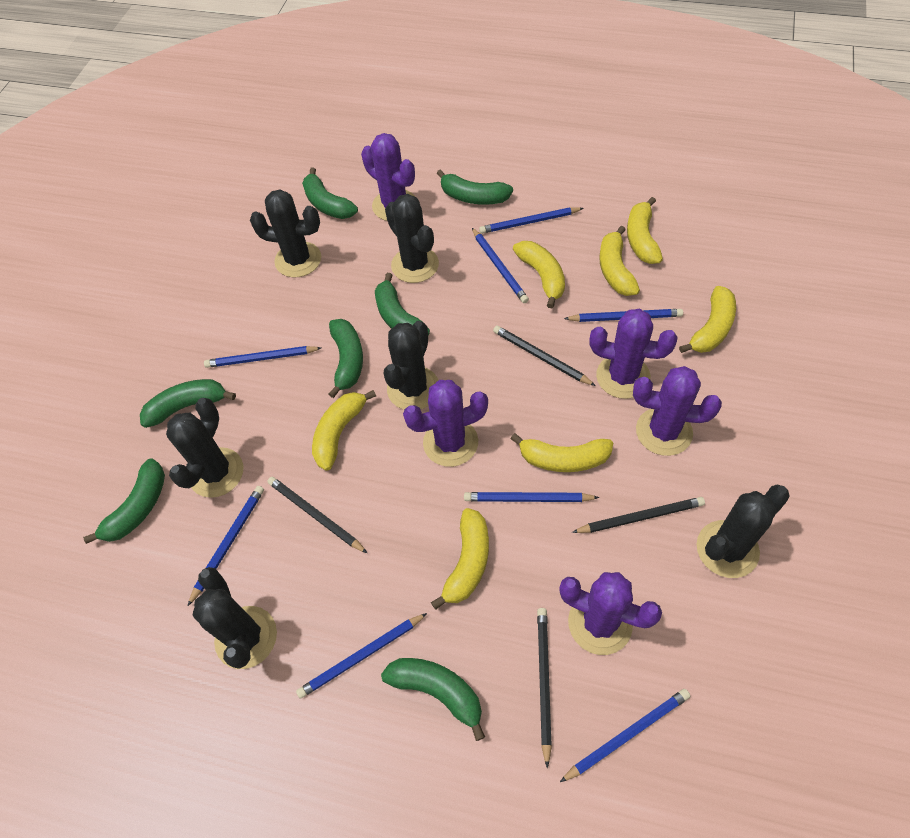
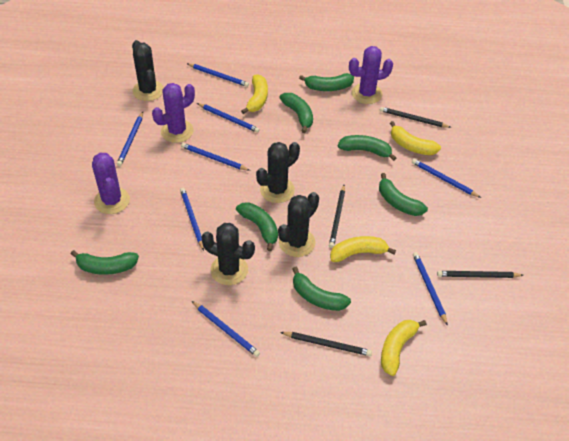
black cactus: [166,398,244,498] [193,567,277,669] [250,189,321,277] [384,321,438,410] [385,194,439,283] [697,485,790,578] = 6 -> [132,40,164,101] [201,223,255,285] [256,142,300,203] [278,192,319,257] = 4
purple cactus: [361,133,415,221] [403,380,488,467] [559,572,662,655] [589,309,678,399] [633,366,722,456] = 5 -> [92,153,130,214] [152,83,195,143] [349,46,393,104] = 3
yellow banana: [312,390,376,471] [431,508,489,610] [511,433,613,472] [513,241,565,308] [599,226,640,296] [627,197,663,264] [679,286,736,353] = 7 -> [241,74,268,114] [330,236,396,262] [381,320,427,376] [390,121,441,155] = 4

